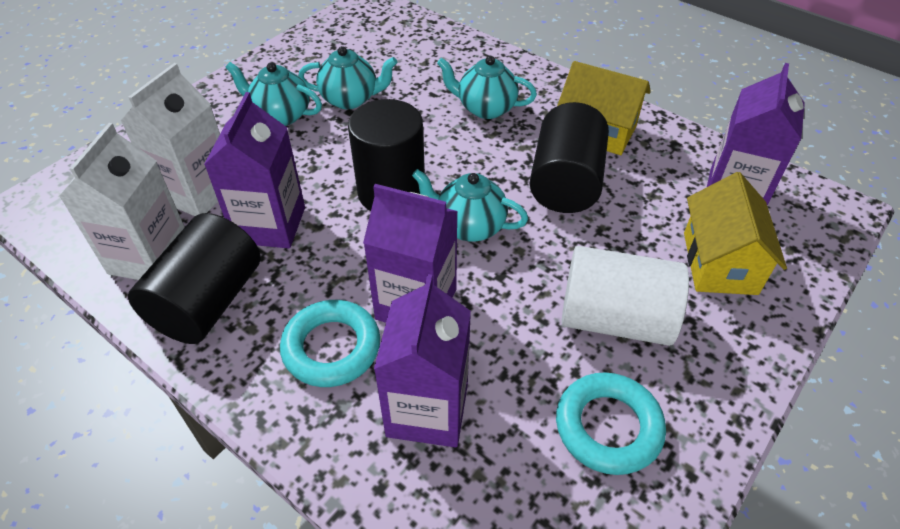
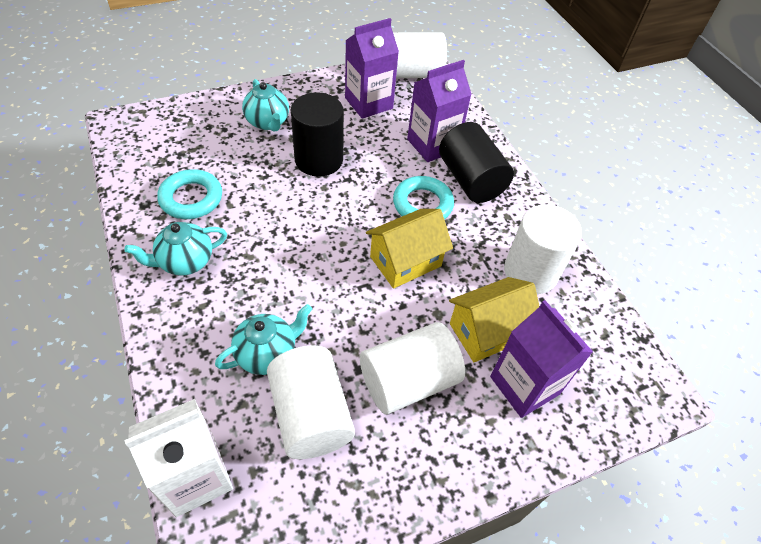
black cylinder: [128,213,261,344] [348,99,425,211] [530,102,609,213] = 3 -> [291,93,344,177] [439,122,514,203] = 2
purple carton: [204,92,305,248] [363,184,458,323] [374,274,471,448] [707,63,805,205] = 4 -> [345,18,399,119] [407,60,472,162] [490,300,593,418] = 3
turquoise teapot: [225,62,322,126] [299,46,397,109] [412,169,528,242] [437,56,537,119] = 4 -> [124,222,227,276] [215,304,312,375] [242,79,289,132] = 3
white carton: [59,123,185,280] [121,63,220,216] = 2 -> [124,399,233,517] = 1
white cylinder: [562,246,689,346] = 1 -> [267,346,355,459] [360,322,465,414] [393,32,447,78] [504,204,582,294] = 4

